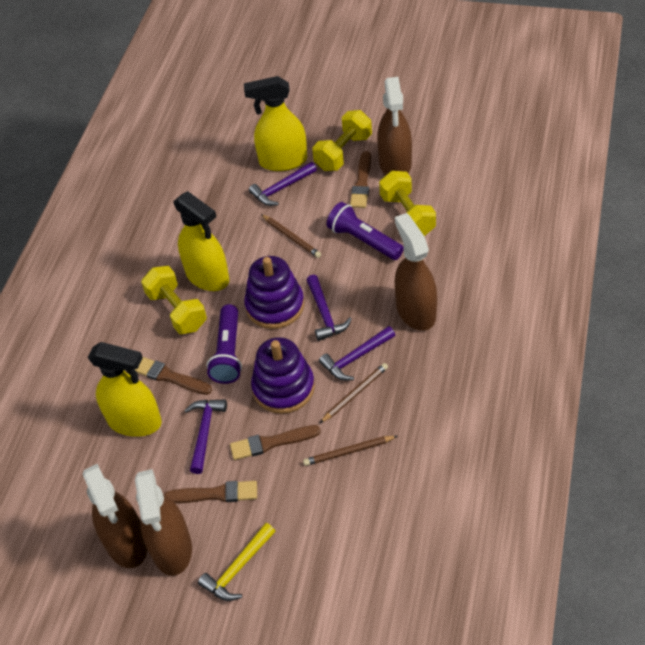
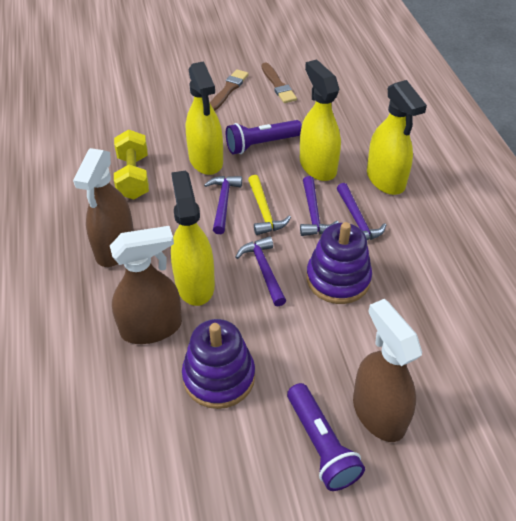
brown brush: [134,357,212,395] [164,481,257,503] [230,425,321,460] [350,151,371,208] = 4 -> [210,69,249,111] [262,62,297,103] = 2
brown pencil: [261,214,321,258] [303,436,397,466] [320,363,388,423] = 3 -> none = 0
brown spray bottle: [83,464,147,568] [135,469,192,576] [377,77,412,175] [395,213,437,331] = 4 -> [73,148,134,267] [110,226,182,344] [353,299,422,442] = 3
yellow dumbbell: [141,266,207,334] [312,110,372,171] [379,171,436,236] = 3 -> [114,129,149,200] = 1
yellow spray bottle: [88,342,162,437] [173,191,229,291] [244,76,307,171] = 3 -> [171,170,215,306] [186,61,223,175] [300,59,341,181] [367,80,427,195] = 4

